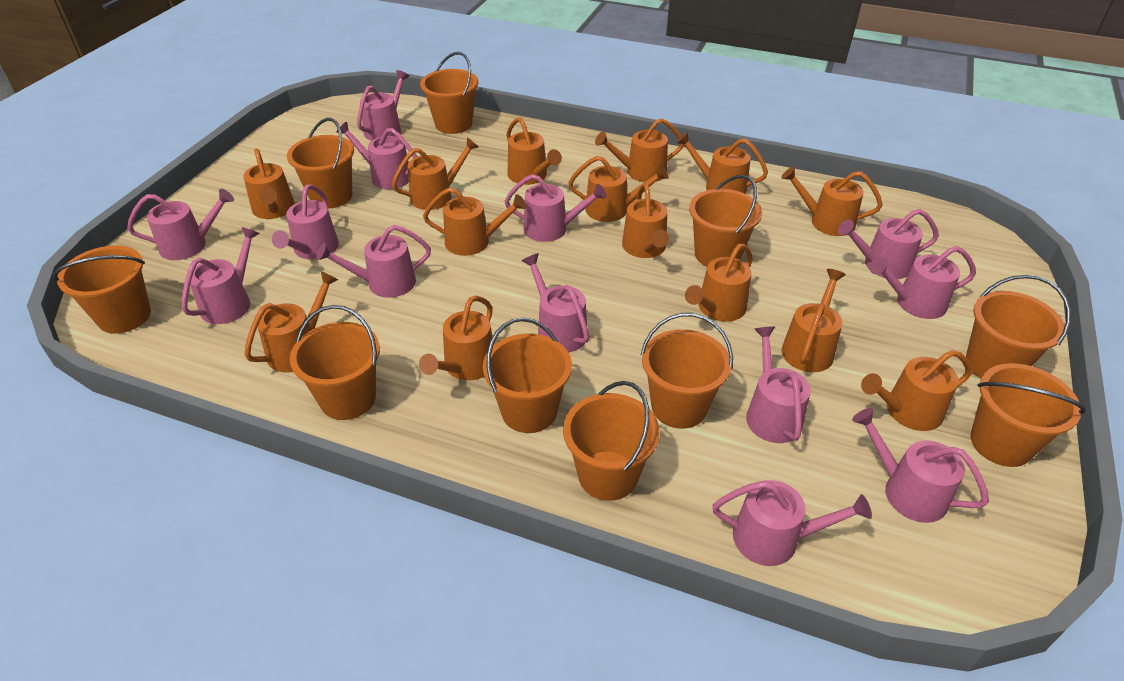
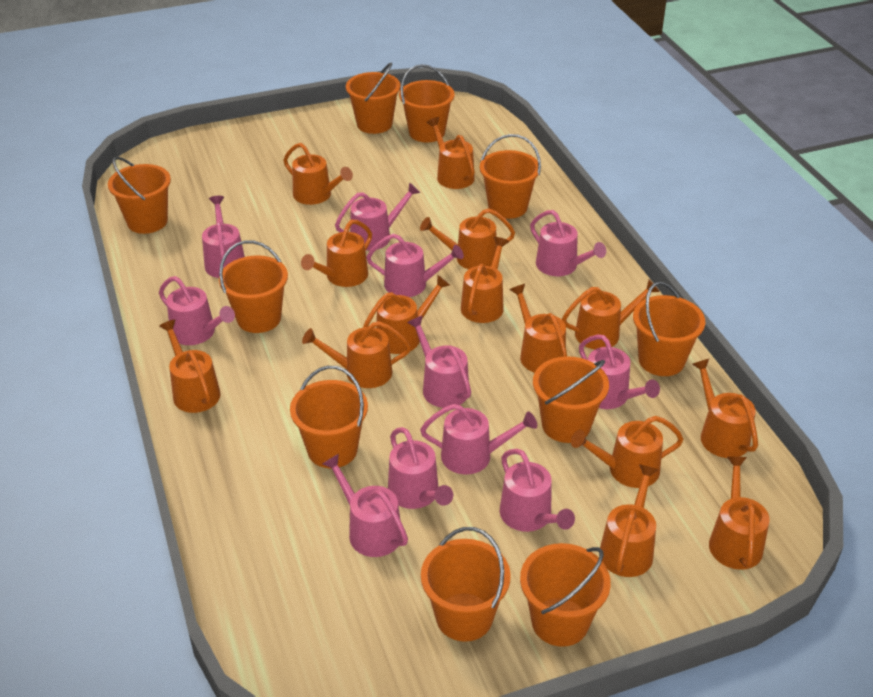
pink watering can: [127,189,234,260] [182,227,260,324] [272,184,339,259] [317,225,431,298] [336,121,417,189] [357,70,409,141] [505,174,607,242] [522,253,589,353] [712,480,872,566] [746,326,811,443] [838,209,939,279] [852,408,989,523] [870,246,976,319] = 13 -> [159,276,235,345] [202,196,245,278] [322,454,408,557] [335,182,420,251] [366,234,464,297] [388,427,453,509] [407,316,471,408] [420,404,537,474] [500,449,575,532] [530,210,606,276] [579,334,660,409] = 11

